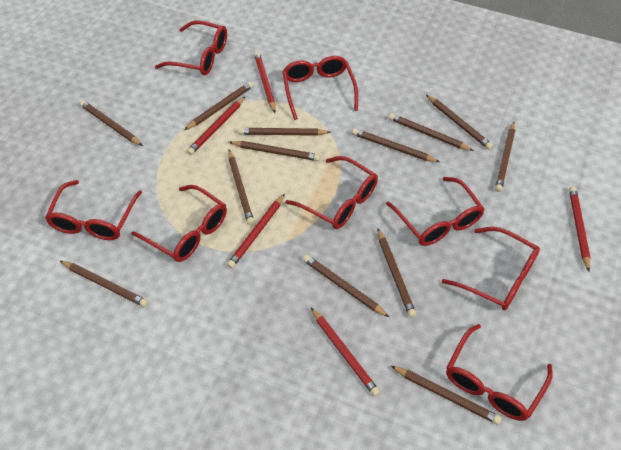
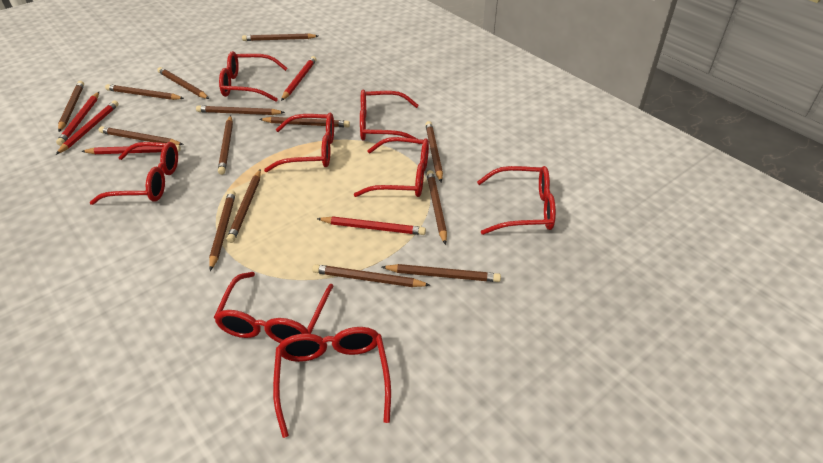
brown pencil: [60,261,148,307] [80,100,143,146] [184,81,254,130] [228,150,254,225] [229,141,320,161] [238,128,331,136] [303,254,389,317] [352,128,440,162] [378,229,416,317] [389,113,474,151] [391,366,502,425] [426,95,493,150] [495,122,515,192] = 13 -> [58,81,84,132] [99,126,184,145] [105,84,184,100] [157,67,209,99] [196,105,285,115] [209,190,236,271] [218,115,233,175] [227,169,261,243] [242,33,318,41] [259,117,350,127] [312,264,431,287] [382,264,501,282] [425,121,443,183] [426,170,447,245] = 14

